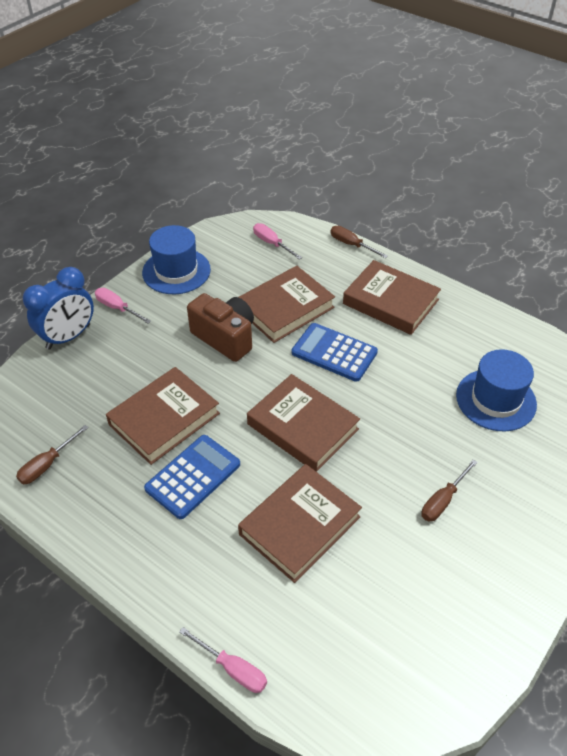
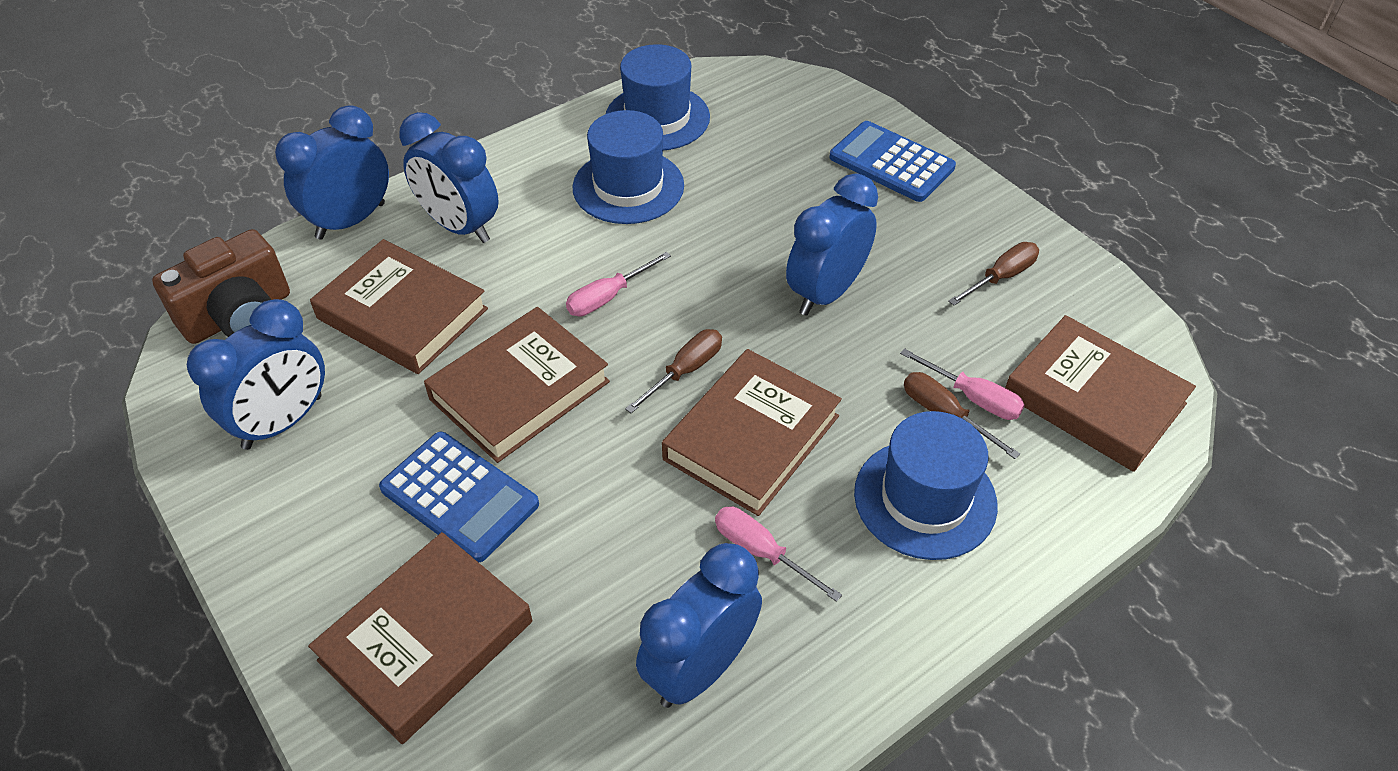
blue clock: [23,267,94,350] = 1 -> [187,299,325,450] [275,105,389,239] [399,112,499,243] [636,543,762,708] [786,173,878,316] = 5
blue hat: [142,225,211,294] [456,349,537,431] = 2 -> [572,110,684,224] [606,44,710,150] [854,411,998,560] = 3

